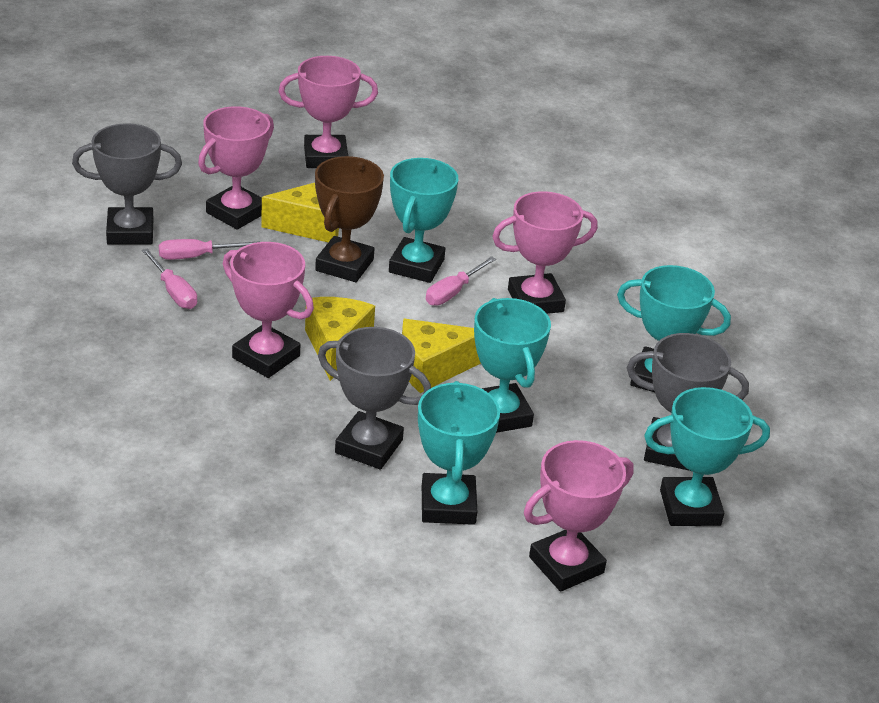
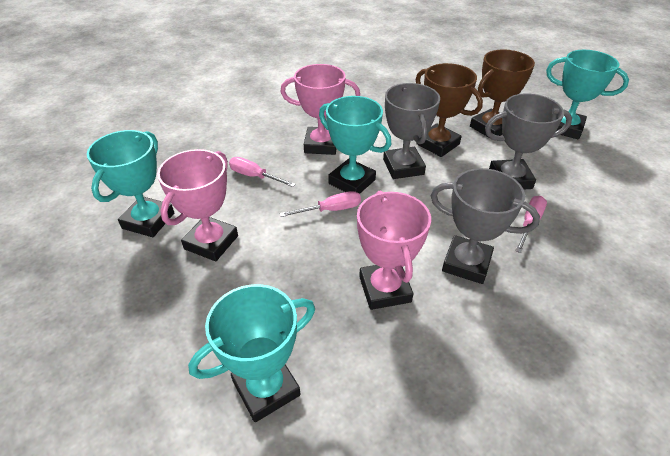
brown trophy: [315,156,384,282] = 1 -> [416,63,483,157] [470,49,535,138] = 2
pink trophy: [198,106,274,230] [223,242,314,378] [279,56,378,168] [492,191,598,314] [524,440,634,592] = 5 -> [157,149,238,261] [281,64,360,155] [357,191,431,310] = 3
turquoise trophy: [389,158,458,283] [418,381,500,525] [474,298,551,433] [617,265,731,392] [644,387,770,526] = 5 -> [87,130,174,237] [188,284,315,422] [319,96,391,194] [546,50,629,139] = 4
yellow cheese: [261,183,339,242] [305,297,375,381] [402,319,481,393] = 3 -> none = 0

